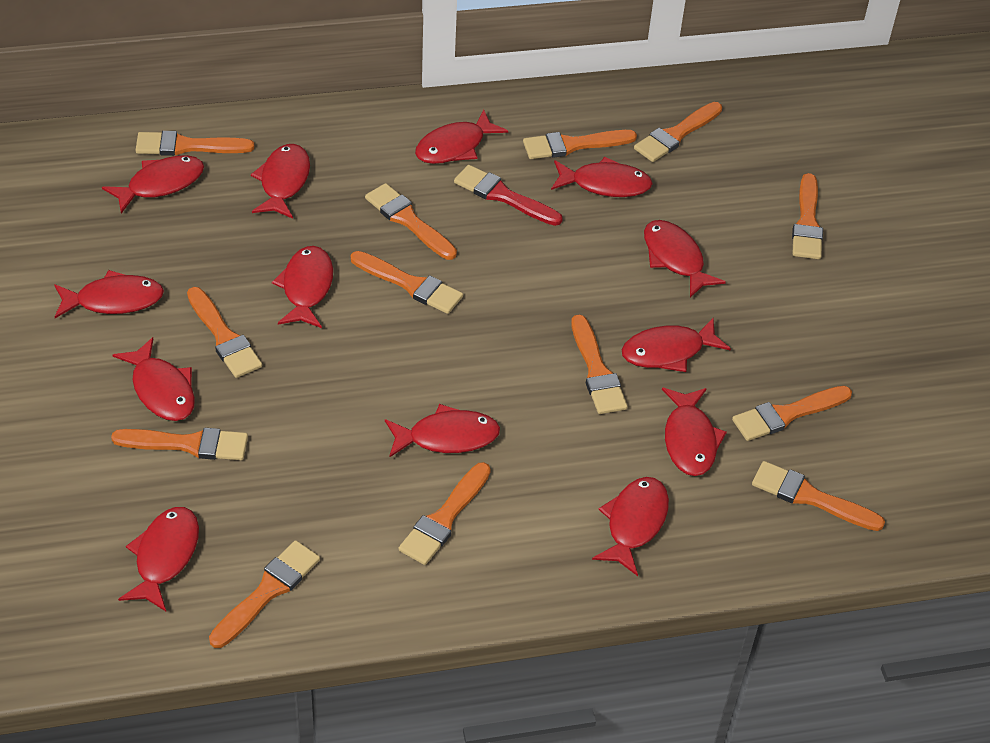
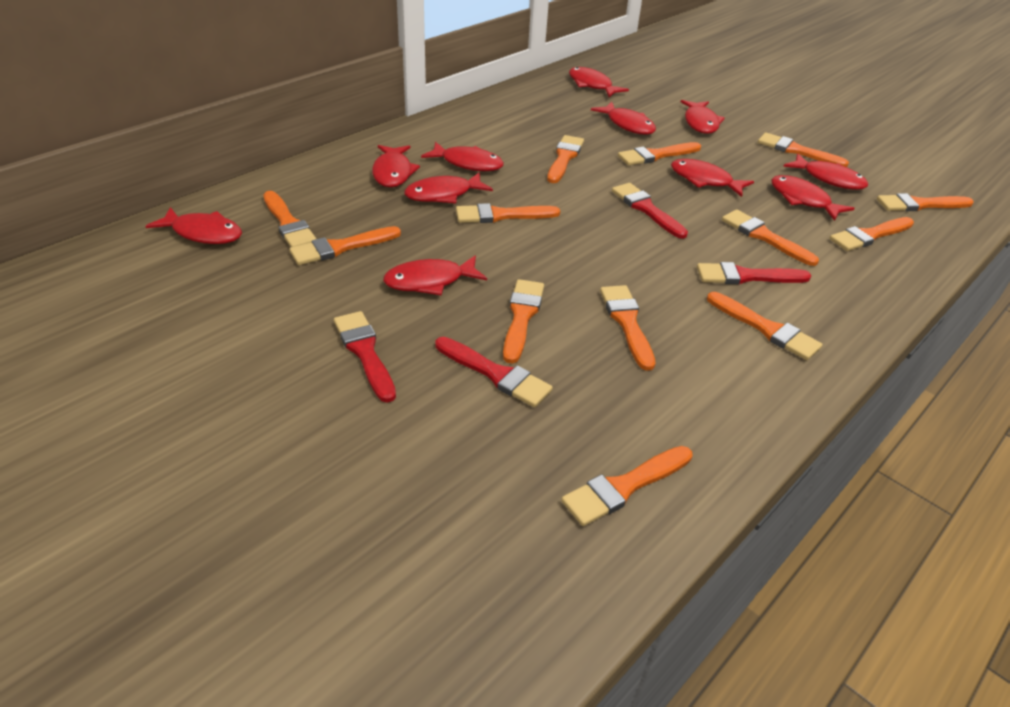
red brush: [454,165,563,226] = 1 -> [334,311,396,403] [435,337,553,407] [612,183,688,239] [697,262,811,285] = 4
red fish: [54,270,164,318] [102,155,204,213] [113,337,195,421] [118,507,199,611] [251,144,310,219] [272,246,333,328] [385,404,500,458] [415,109,508,164] [551,157,653,197] [592,477,669,576] [622,318,731,372] [644,220,726,298] [662,388,727,476] = 13 -> [146,207,242,244] [372,145,420,187] [383,255,487,295] [404,172,493,203] [421,142,504,171] [569,67,629,97] [591,102,656,135] [671,159,754,197] [681,100,725,134] [771,175,855,221] [783,153,868,190] = 11

